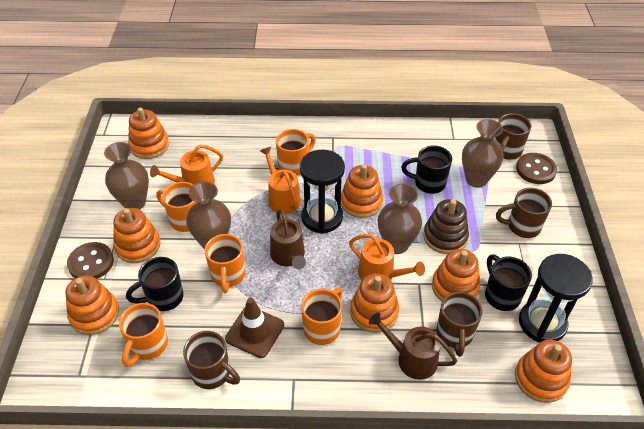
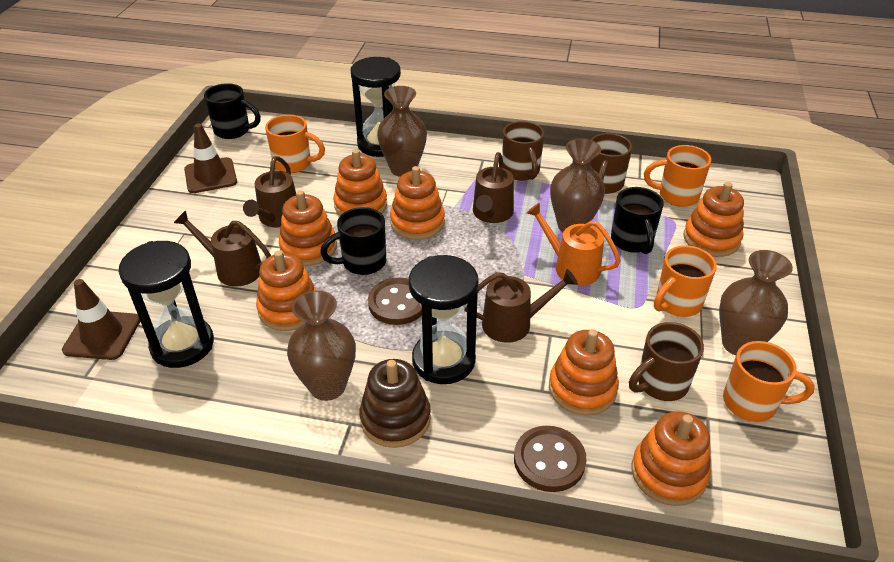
black hourglass: [300,150,345,234] [519,254,593,342] = 2 -> [119,241,214,368] [351,57,401,157] [409,255,479,384] = 3
brown mug: [183,331,240,389] [436,292,483,357] [494,113,531,160] [496,188,552,238] = 4 -> [502,121,544,180] [590,133,632,194] [629,322,704,401] = 3
brown traffic cone: [225,298,284,358] = 1 -> [62,279,140,360] [184,124,237,193] = 2
brown watering can: [270,210,306,269] [369,312,457,380] = 2 -> [174,210,271,287] [243,156,296,227] [464,269,578,343] [473,152,514,223] = 4
orange mug: [119,303,168,367] [157,182,196,232] [205,234,246,293] [276,129,316,176] [301,288,342,345] = 5 -> [265,115,325,173] [644,145,711,207] [654,245,717,317] [723,341,815,422] = 4
orange watering can: [150,145,223,185] [260,147,301,214] [349,234,425,280] = 3 -> [526,203,621,285] = 1

